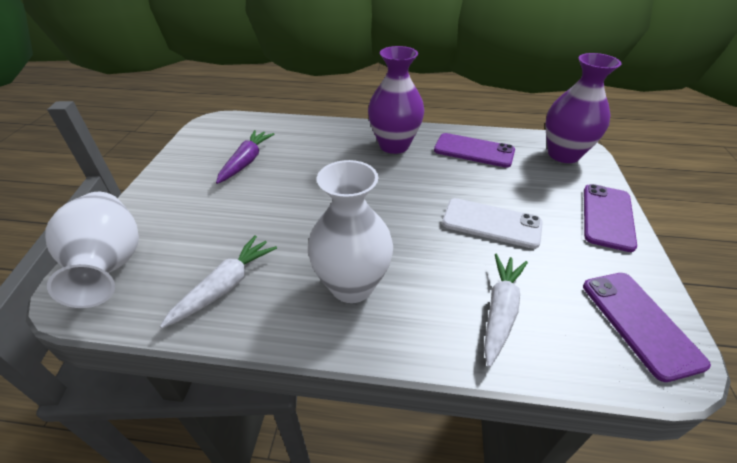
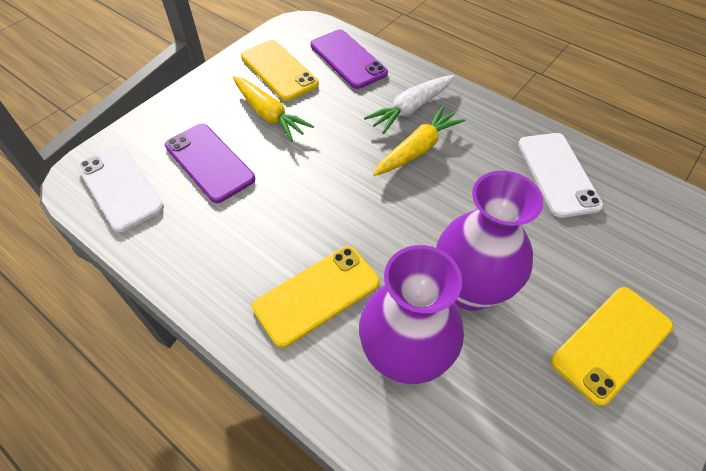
purple carrot: [216,130,274,184] = 1 -> none = 0
purple phone: [434,133,515,168] [583,273,711,382] [584,184,637,252] = 3 -> [165,124,255,203] [310,30,388,89] = 2
white carrot: [160,235,277,328] [484,253,528,367] = 2 -> [364,75,455,134] = 1
white phone: [442,198,543,249] = 1 -> [77,146,164,232] [518,133,603,218] = 2
white vase: [45,192,139,308] [308,160,393,303] = 2 -> none = 0
yellow carrot: none = 0 -> [233,76,314,142] [373,106,465,176] = 2
yellow phone: none = 0 -> [241,40,319,101] [252,246,380,348] [551,287,673,406] = 3

